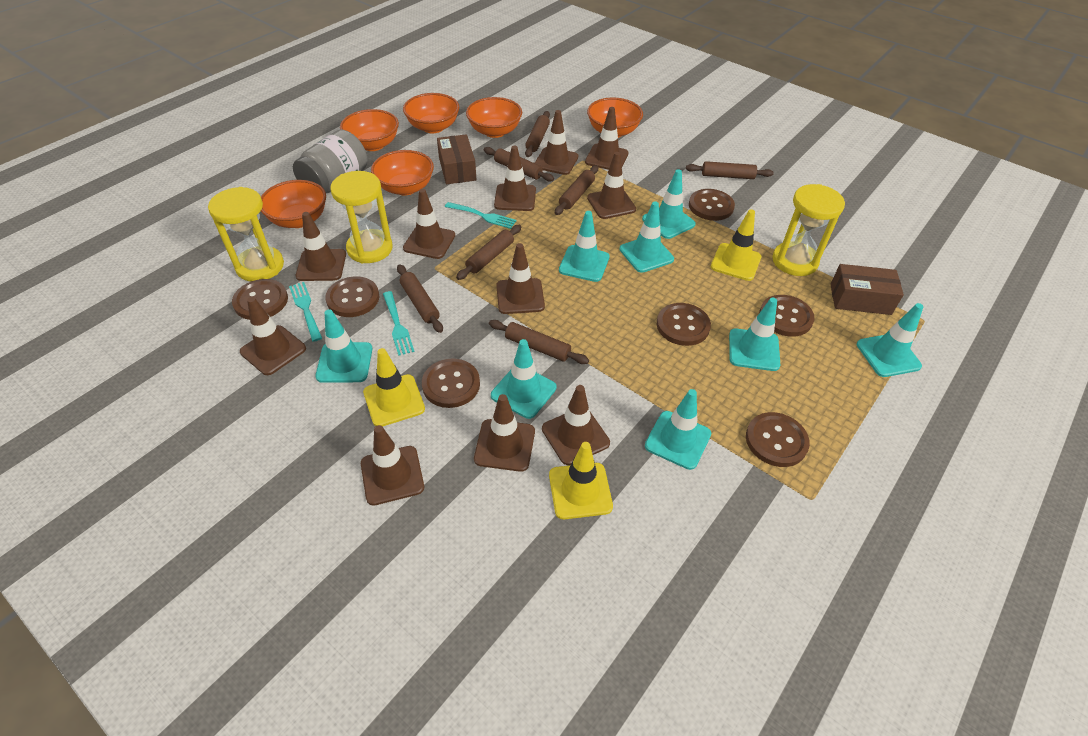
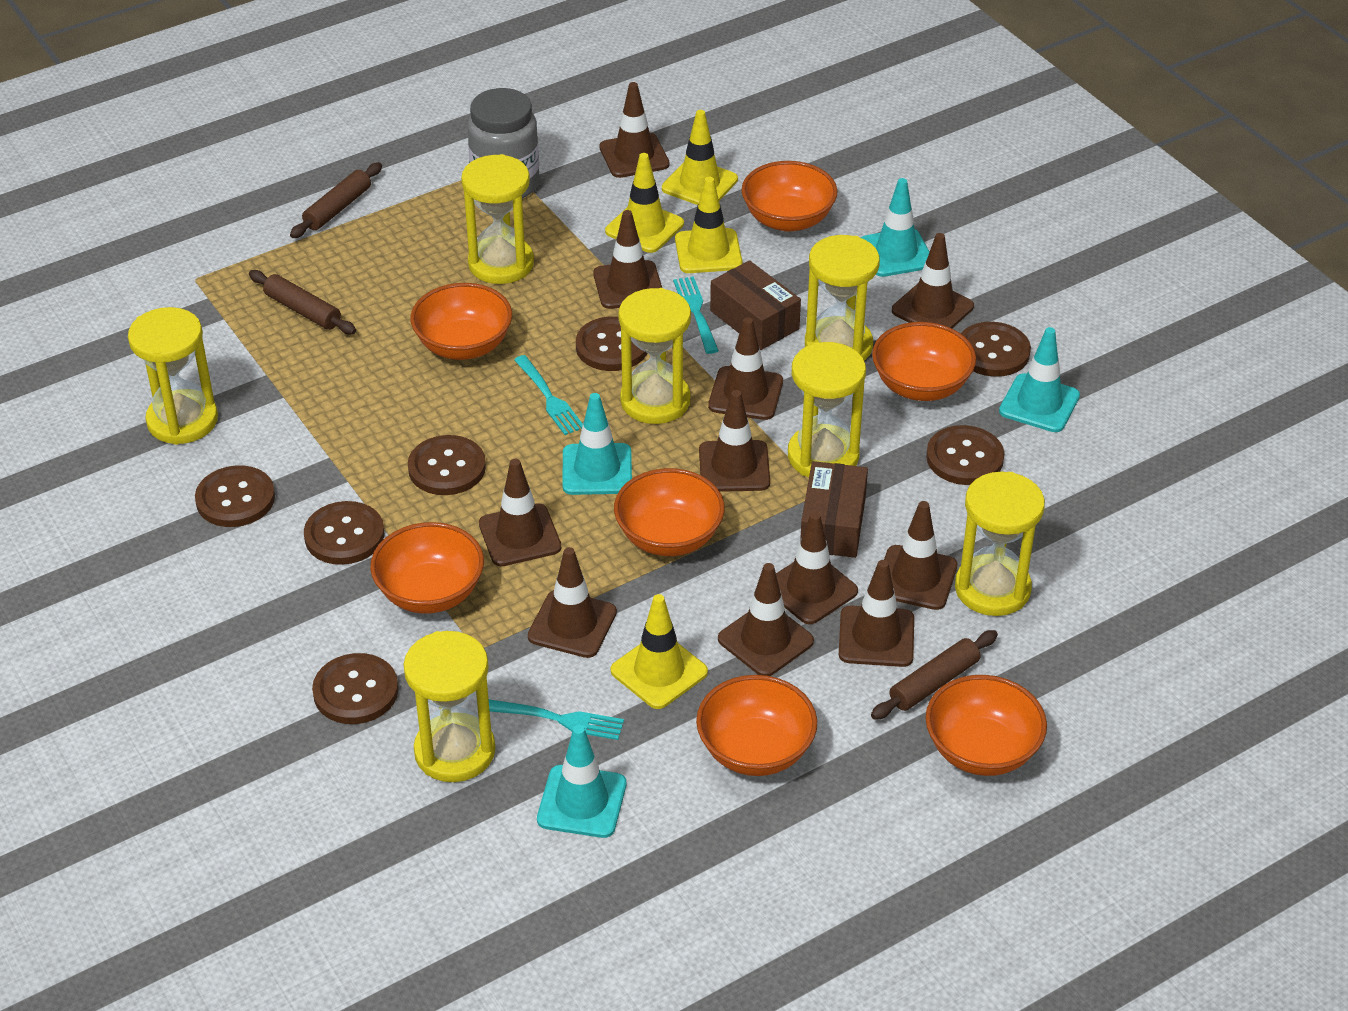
brown rolling pin: [397,264,443,333] [456,225,521,280] [484,147,554,182] [489,320,589,364] [525,111,550,157] [555,165,598,215] [686,161,774,179] = 7 -> [249,270,356,334] [290,162,382,238] [871,630,998,720] = 3
orange bowl: [261,180,326,228] [340,109,399,151] [371,150,434,196] [403,93,459,133] [466,97,522,138] [587,97,643,138] = 6 -> [370,522,484,614] [410,283,512,360] [614,468,725,556] [696,675,817,776] [742,161,838,232] [872,322,976,401] [926,675,1047,776] = 7
turquoise traffic cone: [315,309,372,383] [491,339,556,419] [559,211,610,282] [619,202,674,273] [642,169,696,239] [645,389,711,470] [729,297,780,371] [857,303,923,377] = 8 -> [537,725,626,838] [563,393,632,495] [861,178,930,277] [999,327,1080,432] = 4
yellow hourglass: [208,187,284,282] [330,171,393,263] [772,184,845,276] = 3 -> [128,307,218,445] [403,631,495,782] [461,154,534,284] [619,288,691,424] [788,342,866,477] [805,235,880,361] [955,472,1045,616] = 7
yellow traffic cone: [363,348,425,427] [549,442,613,519] [711,210,761,281] = 3 -> [605,153,684,253] [611,594,708,709] [662,110,738,205] [675,177,742,273] = 4

